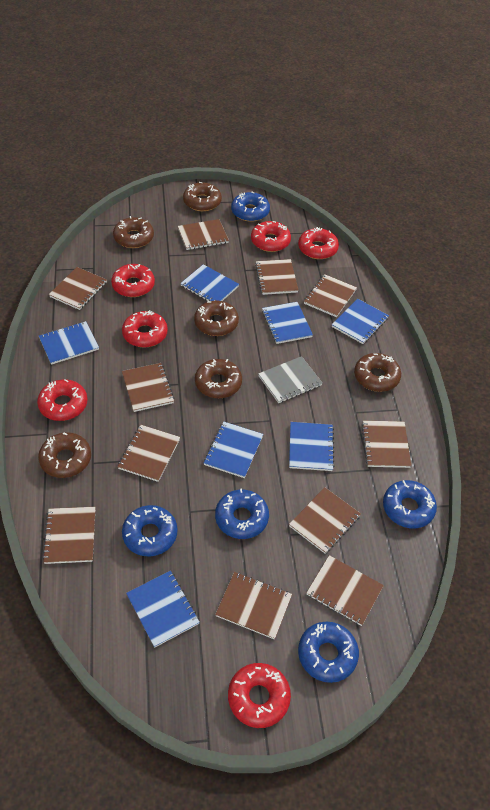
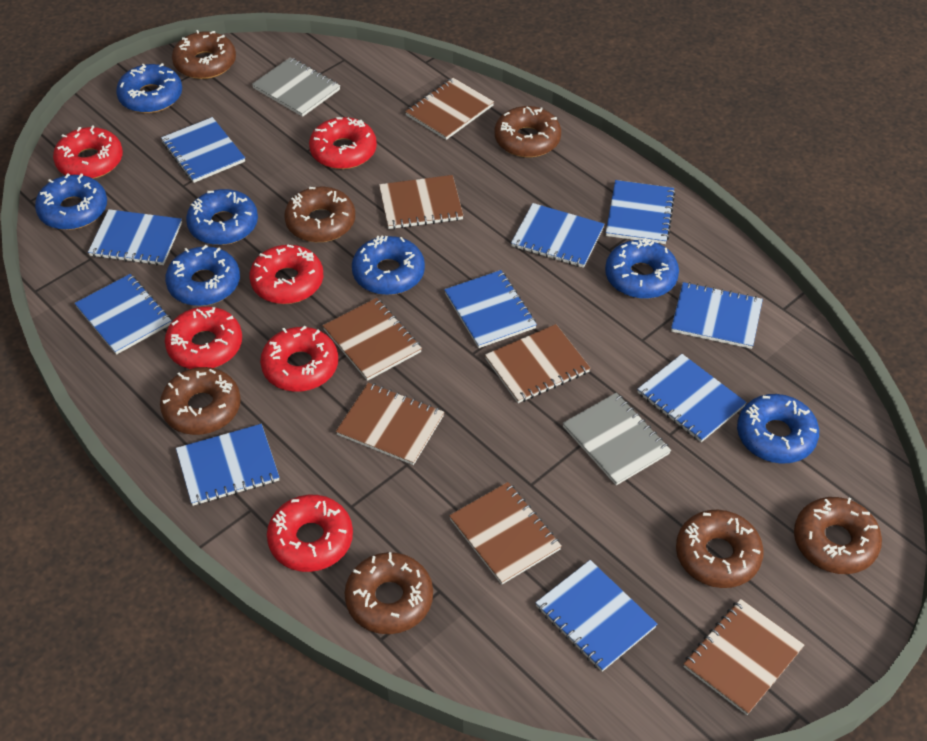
blue donut: [122,505,178,556] [215,489,269,539] [231,191,270,222] [298,622,359,683] [383,480,437,529] = 5 -> [35,173,107,230] [116,63,182,113] [165,245,240,306] [186,189,258,245] [352,236,425,295] [605,238,679,299] [737,394,819,464] = 7
blue notebook: [39,321,99,365] [126,571,200,648] [180,264,239,301] [204,422,263,478] [262,302,313,344] [289,422,335,471] [332,299,389,344] = 7 -> [75,274,172,355] [88,209,182,266] [161,117,245,183] [176,424,280,506] [444,270,537,348] [511,203,604,268] [535,560,657,672] [606,180,675,244] [637,354,747,442] [671,282,763,349] = 10
brown donut: [38,432,91,478] [113,216,154,248] [183,182,222,211] [194,301,239,336] [195,359,242,398] [354,353,401,392] = 6 -> [160,367,241,435] [172,30,236,79] [284,187,355,242] [345,552,433,634] [495,106,561,157] [676,510,764,588] [794,497,882,574] = 7
brown notebook: [42,507,95,564] [49,267,107,310] [118,425,180,482] [122,363,174,412] [178,219,229,250] [215,572,292,640] [255,259,299,295] [289,487,361,554] [304,274,357,317] [306,555,384,626] [362,421,411,468] = 11 -> [322,298,422,381] [336,383,444,465] [379,175,463,229] [405,78,494,140] [449,482,562,585] [485,324,591,403] [684,599,804,715] = 7
grey notebook: [258,356,322,403] = 1 -> [252,57,340,117] [563,393,671,486] = 2

